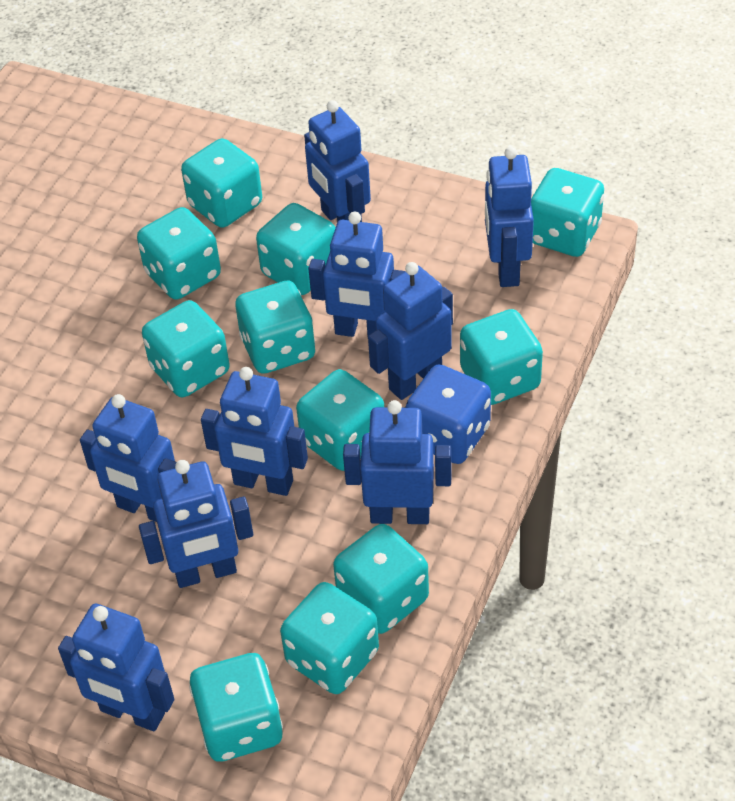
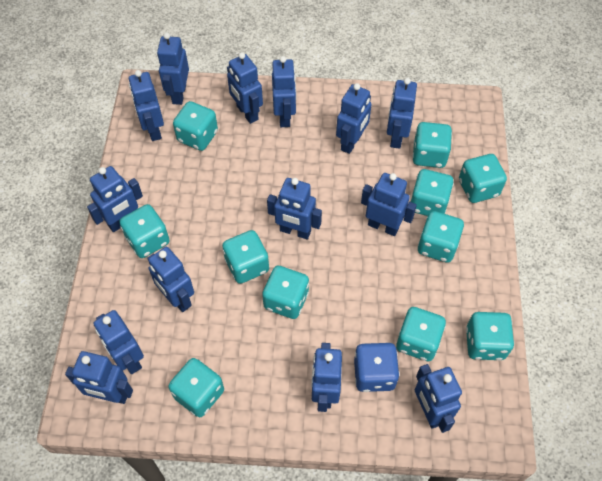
blue robot: [58,604,174,731] [80,394,177,522] [139,460,253,588] [201,367,308,496] [304,100,371,222] [308,212,405,337] [343,400,451,524] [368,262,453,400] [485,147,534,287] = 9 -> [65,351,133,404] [87,166,143,232] [93,310,144,374] [129,70,164,141] [147,247,194,312] [157,33,189,105] [227,52,263,124] [267,178,322,239] [272,56,296,127] [311,343,342,412] [336,83,372,154] [361,173,417,236] [387,78,417,149] [415,364,462,433] = 14

